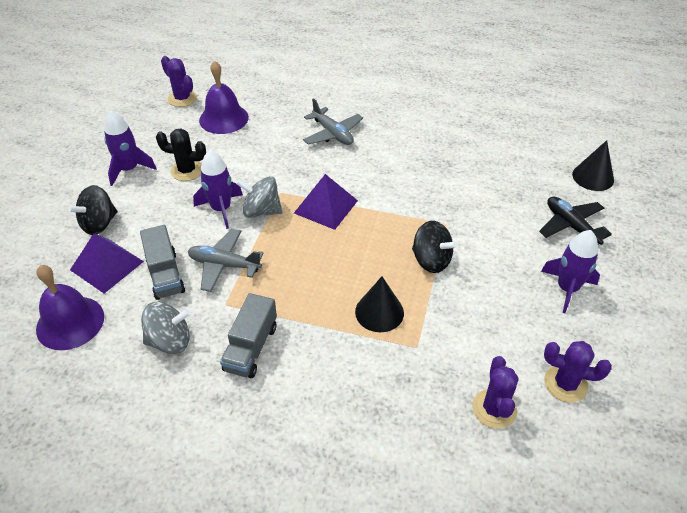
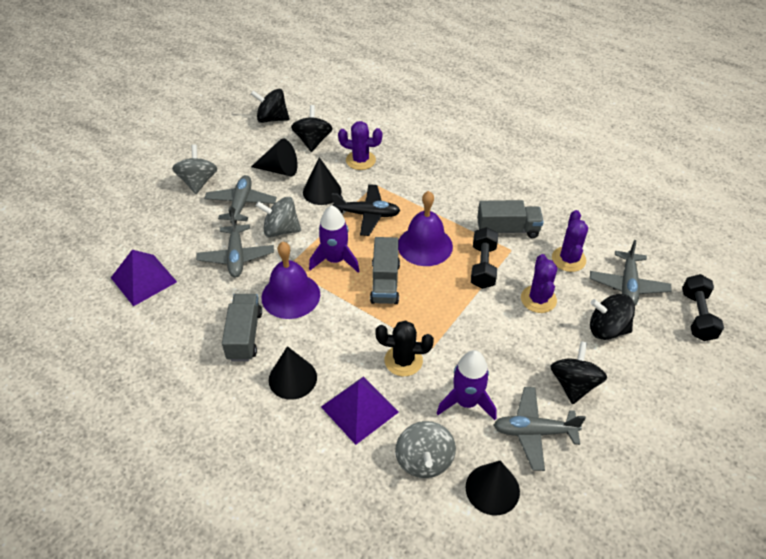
black cone: [355,277,404,332] [572,140,614,191] = 2 -> [251,139,298,176] [269,346,317,400] [303,157,342,205] [466,461,520,516] = 4
black dumbbell: none = 0 -> [471,227,498,289] [682,274,724,341] = 2
black spinning top: [68,185,118,235] [412,221,457,273] = 2 -> [251,89,289,123] [291,105,333,152] [550,341,607,404] [590,294,635,340] = 4
grey plane: [188,229,264,292] [303,98,363,145] = 2 -> [196,213,274,277] [204,175,277,224] [494,387,586,471] [590,240,672,305] = 4
grey spinning top: [141,302,190,354] [236,176,283,218] = 2 -> [172,144,217,194] [256,197,301,238] [395,421,456,478] = 3
grey truck: [140,225,185,300] [220,293,277,378] = 2 -> [222,294,262,361] [370,237,400,304] [477,200,544,238] = 3
purple rocket: [104,111,157,186] [193,150,243,229] [541,230,600,313] = 3 -> [309,205,359,272] [437,350,496,420] = 2

